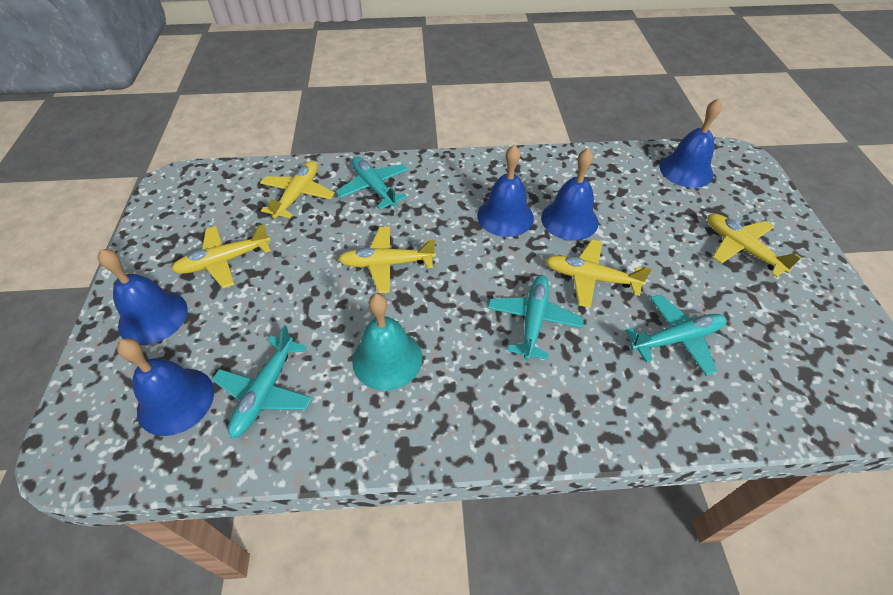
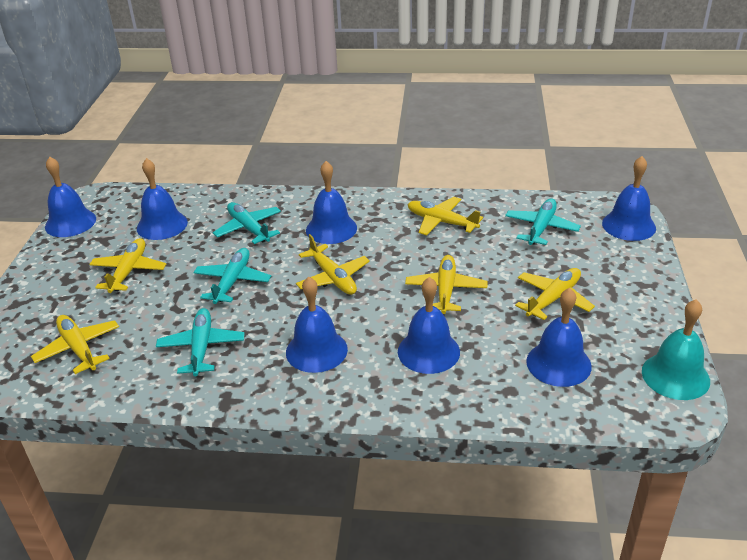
blue bell: [98,249,188,345] [117,338,214,436] [477,145,534,237] [541,148,598,241] [660,98,722,188] = 5 -> [45,156,96,237] [137,158,188,240] [286,277,348,373] [306,161,357,244] [398,277,460,374] [526,288,592,387] [602,156,656,241] = 7
yellow plane: [172,224,271,288] [260,161,335,219] [338,226,436,293] [545,240,652,308] [707,213,802,277] = 5 -> [31,315,119,374] [89,238,166,293] [296,234,370,295] [405,255,487,314] [408,197,483,235] [515,268,595,320] = 6

